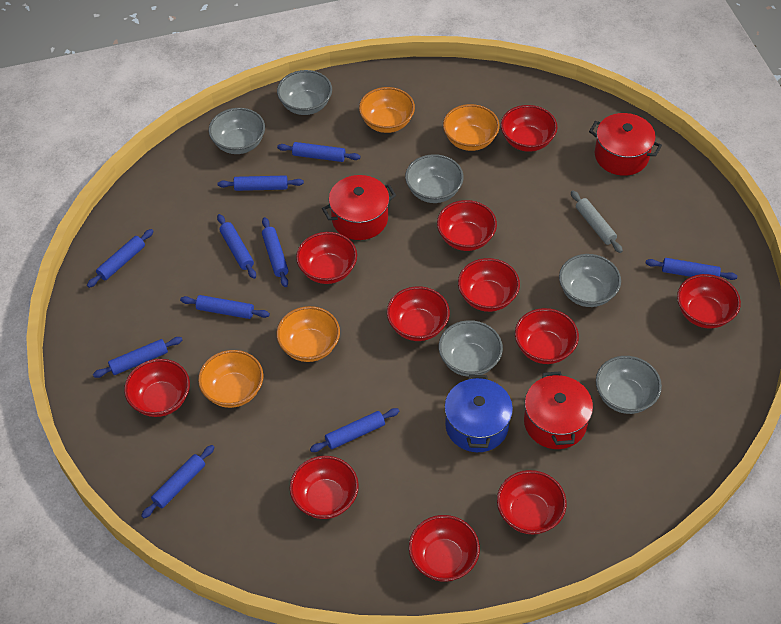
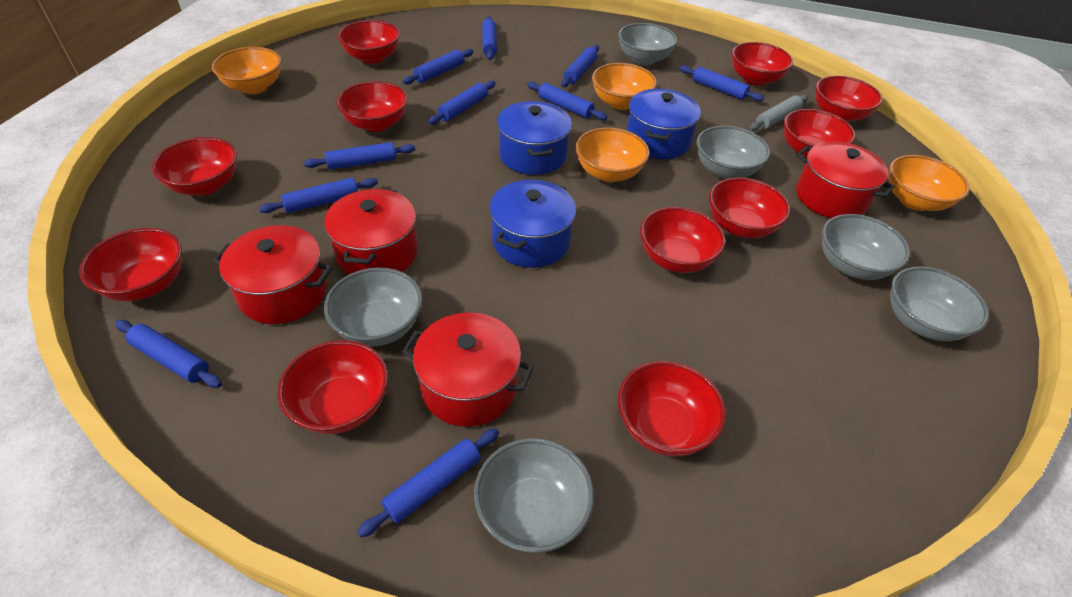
blue pot: [444,375,513,452] = 1 -> [489,180,576,268] [497,101,572,175] [627,89,701,159] = 3
red pot: [322,175,396,240] [524,371,593,449] [589,113,662,176] = 3 -> [213,225,332,324] [324,188,418,274] [402,312,534,427] [796,141,895,218] = 4

